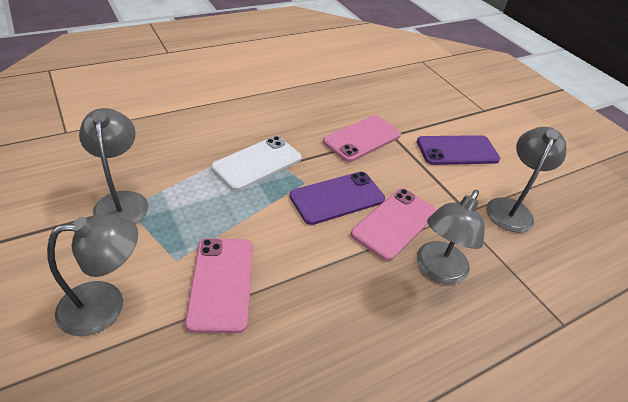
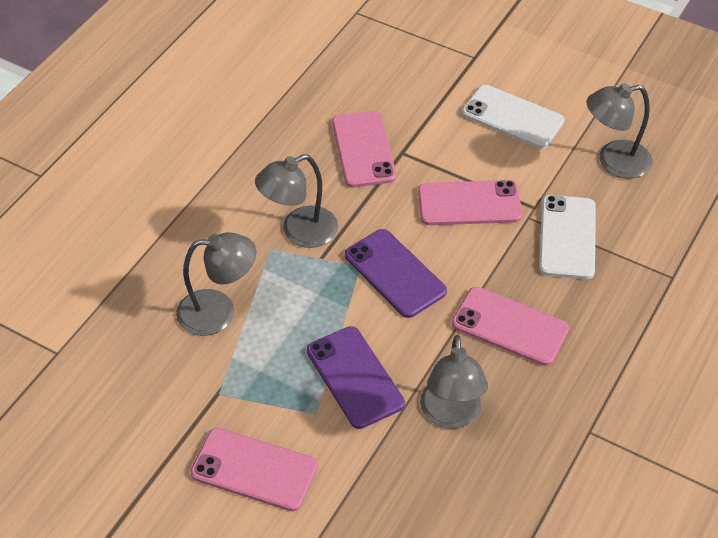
pink phone: [185,238,253,333] [323,115,401,162] [351,189,437,261] = 3 -> [191,428,318,511] [332,111,396,187] [418,180,522,225] [452,287,569,366] = 4
white phone: [211,136,302,191] = 1 -> [462,85,564,149] [539,195,596,279] = 2

